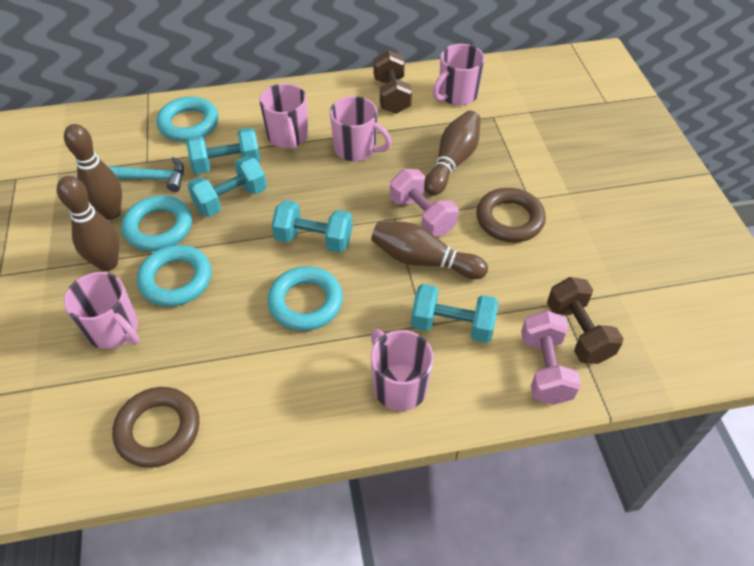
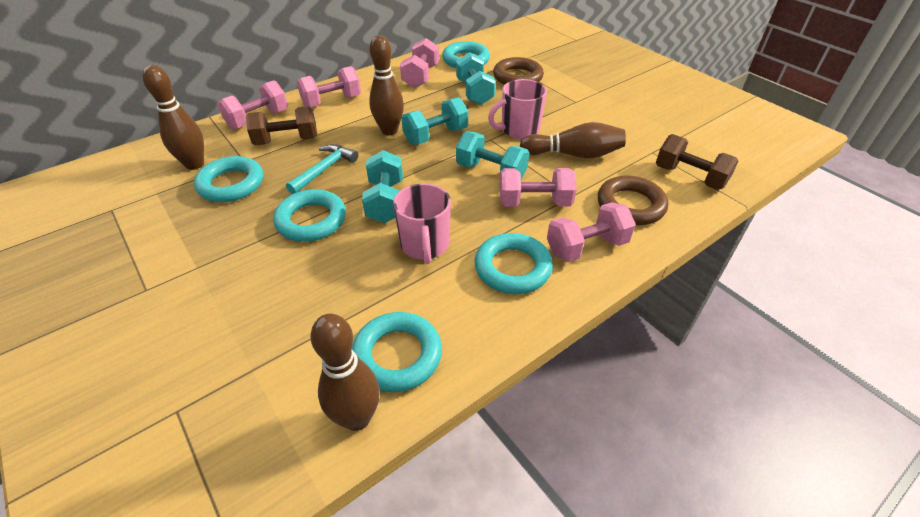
pink dumbbell: [390,169,458,237] [521,310,581,405] = 2 -> [218,80,288,130] [297,66,361,107] [400,38,439,88] [499,168,577,207] [547,202,636,262] = 5
pink mug: [63,272,139,349] [259,83,308,149] [330,96,392,161] [371,329,434,411] [433,44,485,106] = 5 -> [393,184,451,264] [488,79,547,139] = 2
turquoise ring: [121,195,192,251] [137,245,211,307] [157,97,218,142] [267,266,343,331] = 4 -> [194,156,263,202] [273,189,346,242] [352,312,442,392] [442,41,490,68] [475,233,553,294] = 5

